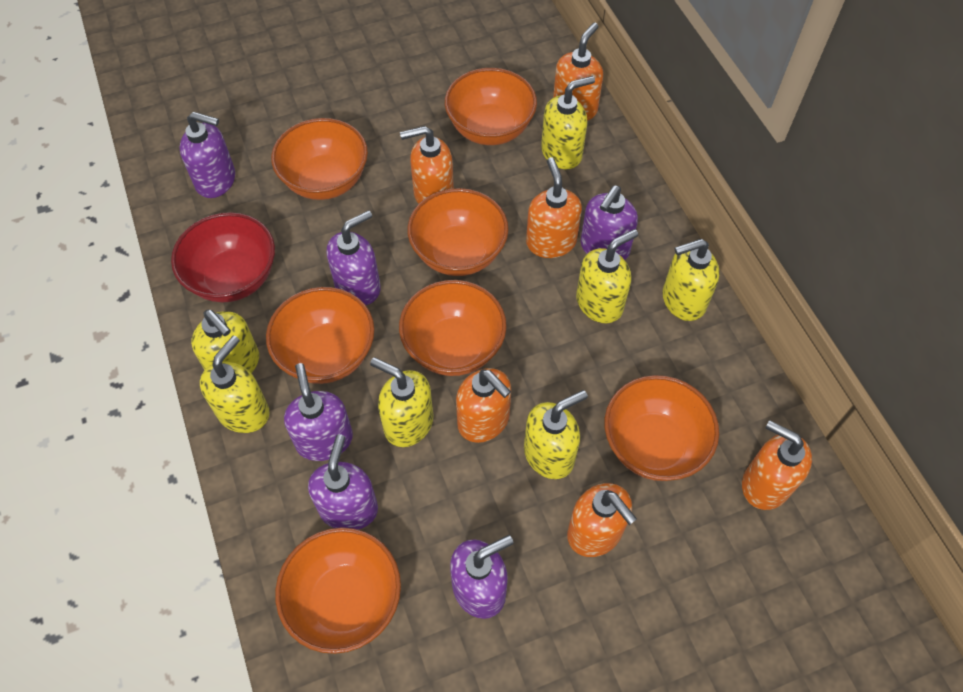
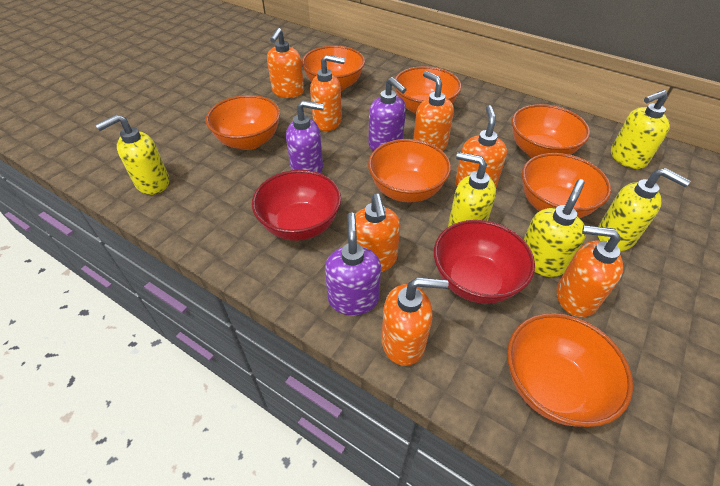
orange soap dispenser: [400,126,454,204] [456,368,511,443] [526,157,582,258] [553,23,603,121] [567,483,637,557] [742,420,812,510] = 6 -> [267,28,304,98] [310,55,345,131] [355,194,400,272] [381,277,448,366] [413,71,454,151] [455,105,507,187] [557,225,623,317] = 7
purple soap dispenser: [179,112,235,198] [284,363,353,461] [308,434,378,530] [327,210,381,305] [450,535,513,619] [581,185,638,260] = 6 -> [286,100,324,173] [325,212,381,315] [368,77,407,151] = 3
red bowl: [171,212,275,302] = 1 -> [252,170,341,241] [434,220,535,304] = 2
yellow soap dispenser: [191,310,259,373] [200,335,269,433] [370,357,434,447] [524,390,588,479] [541,76,595,169] [576,229,638,323] [663,239,720,321] = 7 -> [96,114,169,195] [448,152,496,227] [523,179,586,277] [597,168,691,251] [611,90,670,169] = 5

